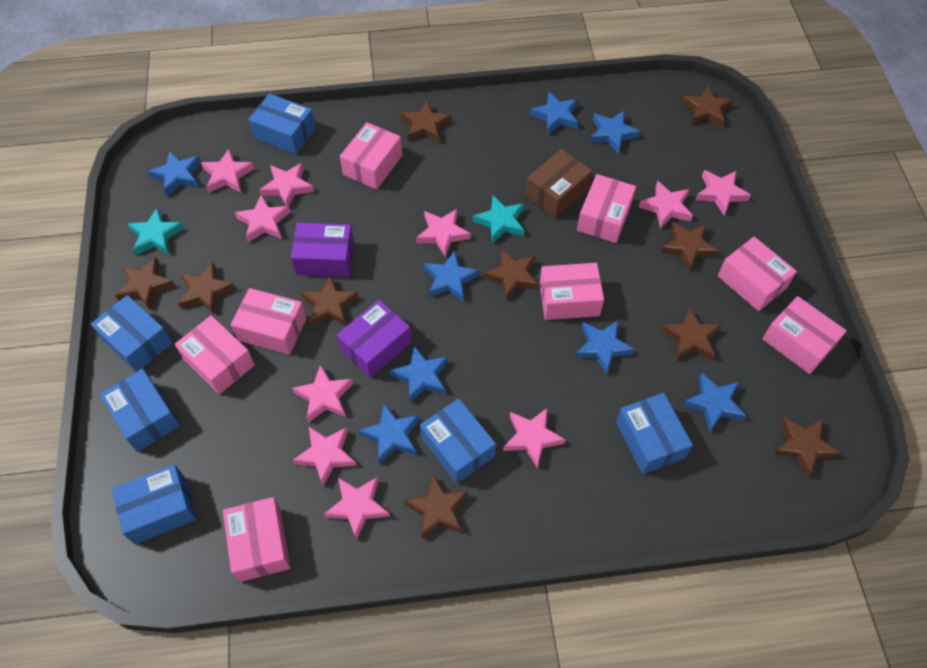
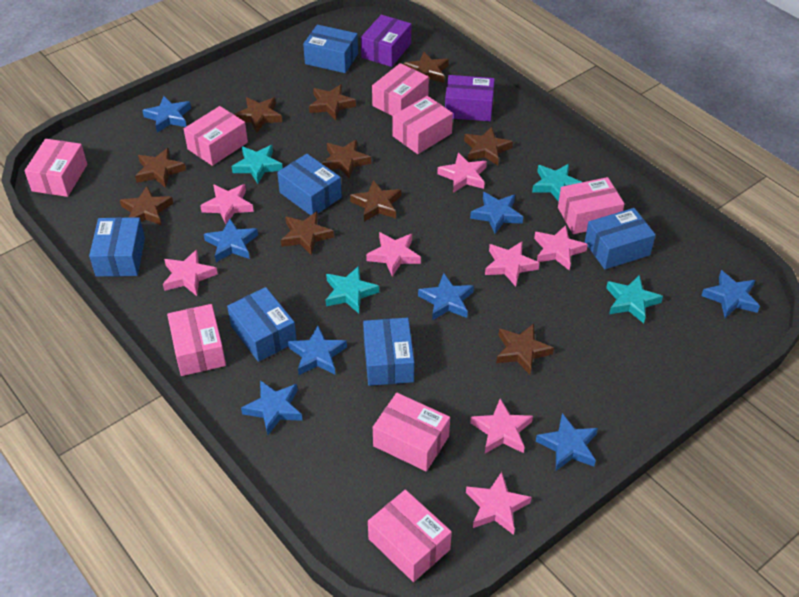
brown box: [525,149,592,218] = 1 -> none = 0
pink star: [201,149,255,193] [235,195,290,242] [260,163,314,206] [292,364,354,423] [292,427,357,486] [324,477,390,540] [416,209,471,257] [503,408,566,469] [639,181,693,229] [696,170,751,215] = 10 -> [163,249,218,296] [200,184,254,224] [366,232,421,276] [437,152,487,193] [466,472,532,535] [470,399,533,453] [485,241,539,287] [534,225,588,270] = 8
turquoise star: [127,208,184,255] [473,195,524,244] = 2 -> [232,145,283,184] [326,266,379,314] [532,164,582,202] [606,275,663,323] = 4

